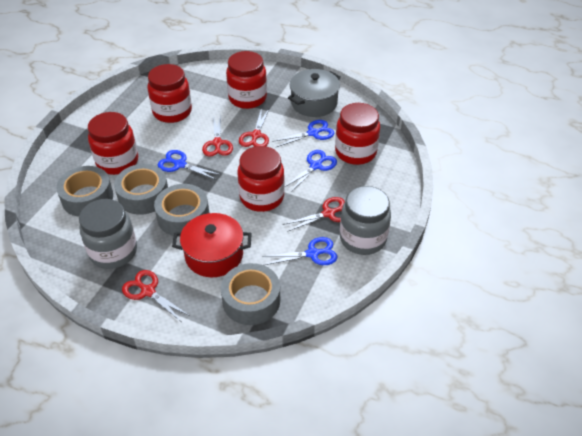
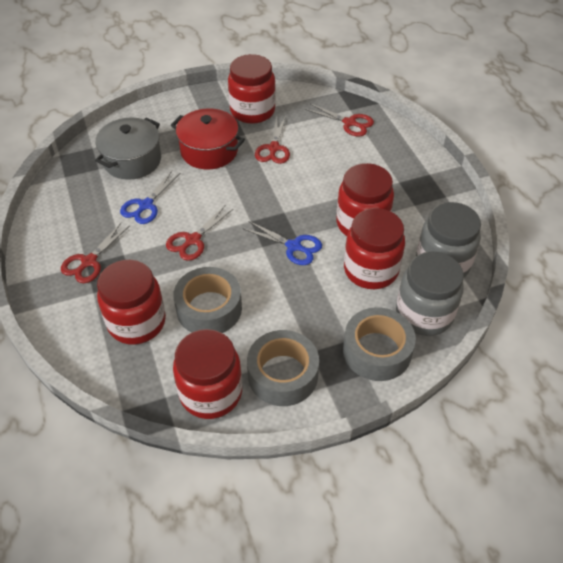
blue scissors: [158,150,221,180] [262,237,338,265] [272,120,334,147] [285,150,337,192] = 4 -> [120,171,180,224] [244,221,322,265] = 2
grey tape: [56,166,113,217] [114,164,168,215] [154,184,209,237] [221,263,280,325] = 4 -> [173,267,242,333] [247,330,319,406] [343,307,416,381] = 3

